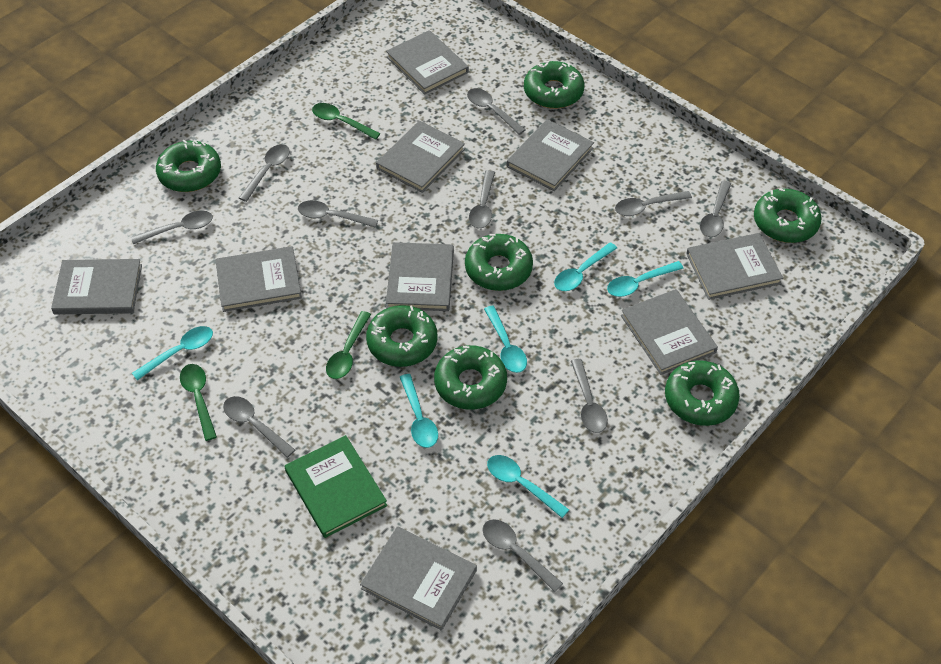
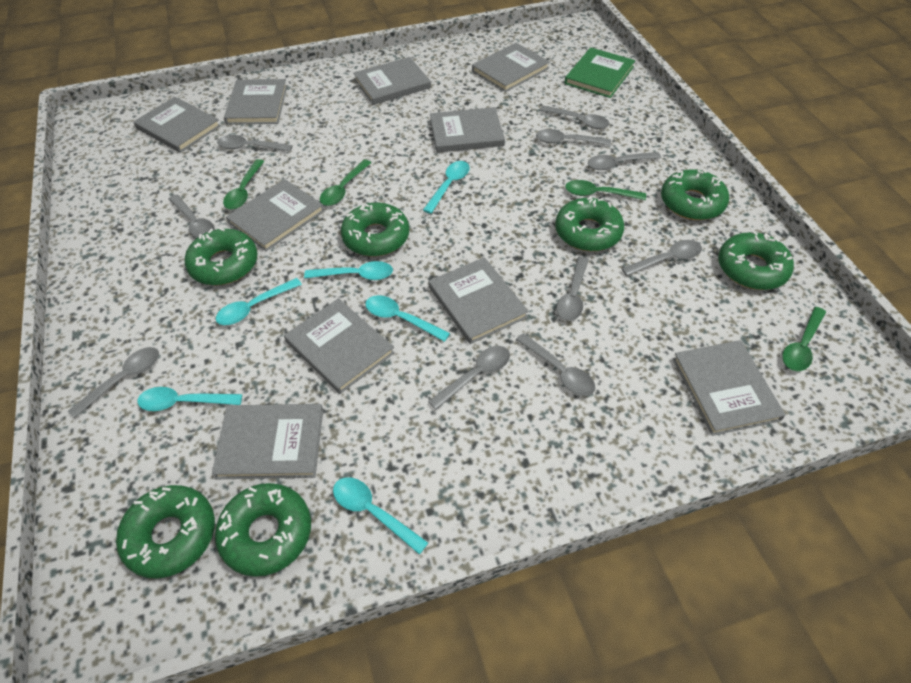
green spoon: [180,364,217,441] [312,103,381,140] [326,311,371,379] = 3 -> [223,159,264,209] [320,160,371,206] [565,180,646,200] [782,307,826,371] = 4
grey book: [51,259,142,314] [215,246,302,312] [360,526,477,631] [376,121,465,193] [386,30,469,94] [386,242,454,311] [507,119,594,191] [621,289,718,375] [686,233,783,300] = 9 -> [133,97,221,153] [212,404,323,479] [224,79,287,124] [226,179,324,251] [284,298,395,394] [353,57,431,105] [428,257,529,344] [430,107,505,153] [472,43,550,92] [673,340,785,436] = 10

